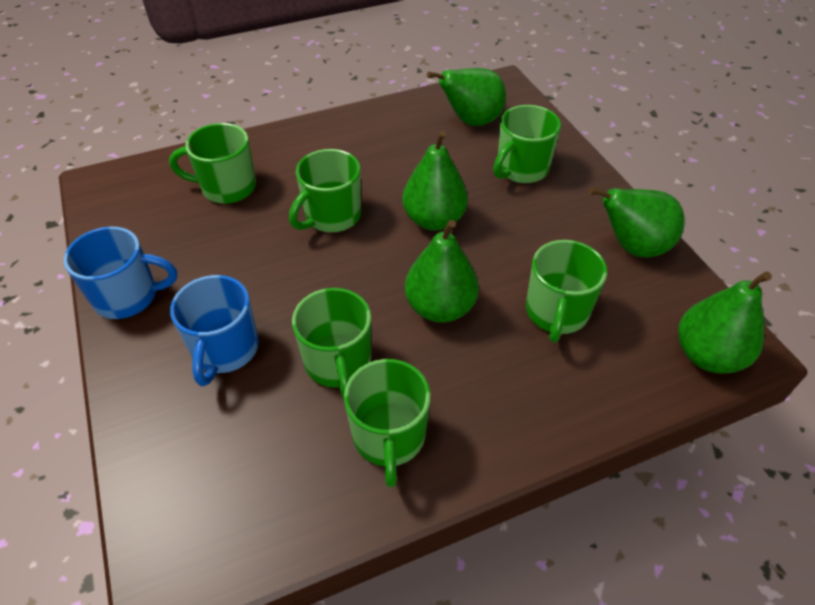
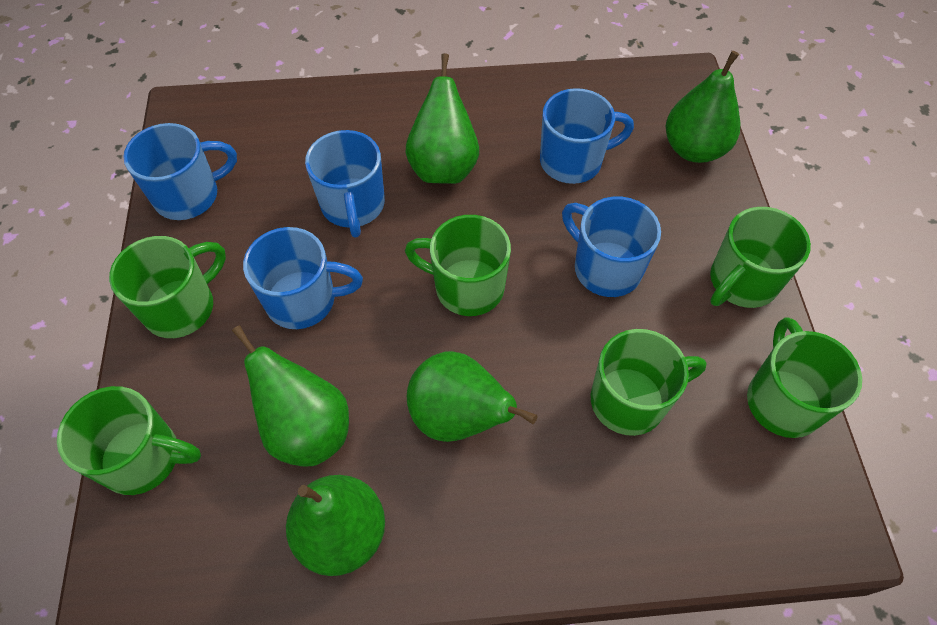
blue mug: [63,227,177,319] [170,275,259,386] = 2 -> [123,123,237,220] [243,227,363,329] [305,130,385,238] [540,88,634,184] [562,196,661,297] = 5

